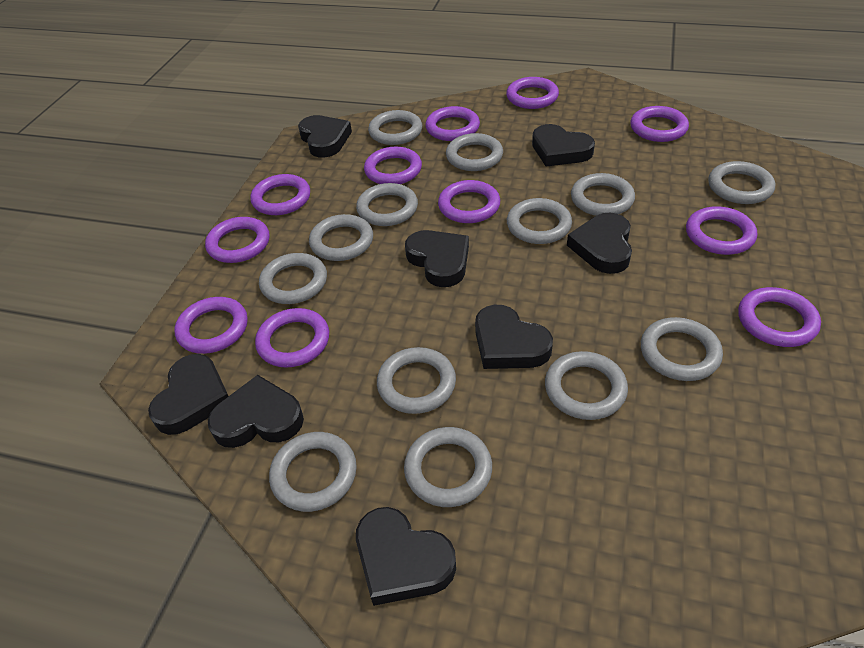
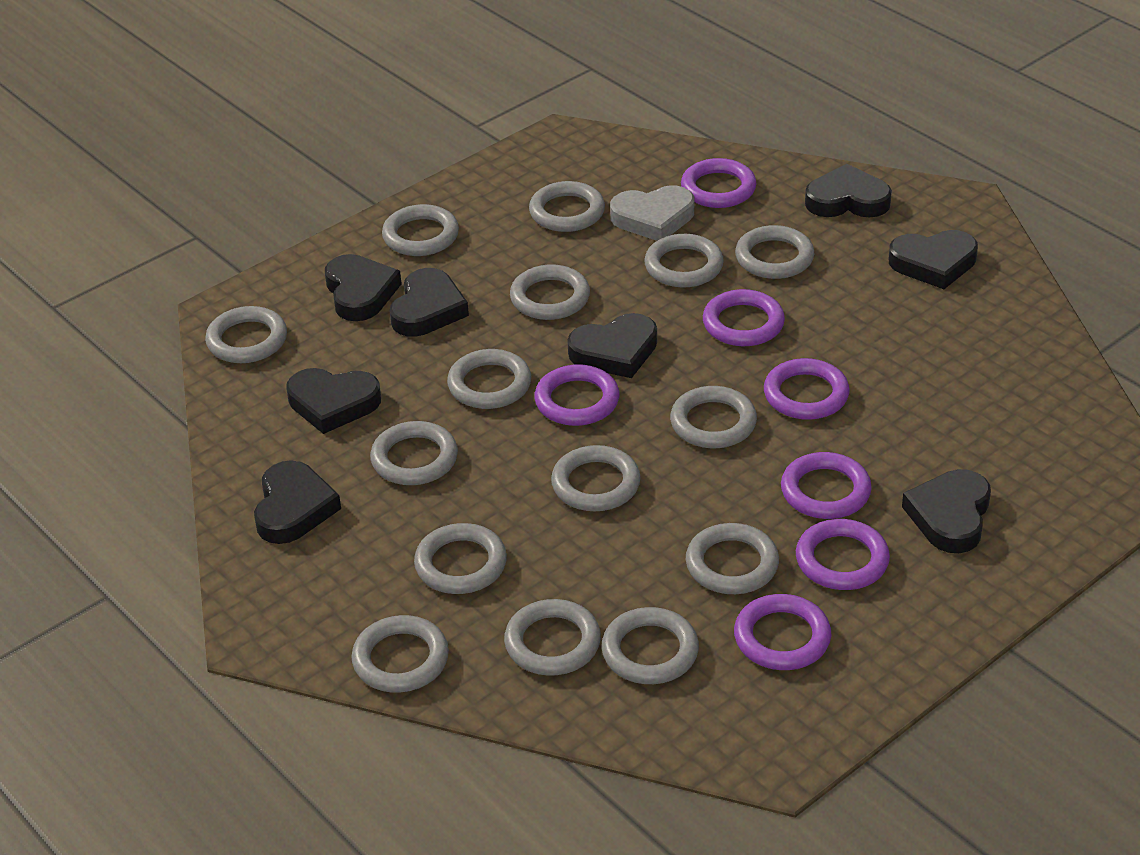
grey heart: none = 0 -> [610,185,694,241] = 1
grey ring: [259,253,327,304] [269,432,357,512] [309,214,373,261] [356,183,418,226] [368,110,422,145] [377,347,456,414] [404,427,492,507] [446,133,503,171] [507,198,572,244] [545,351,628,420] [571,173,635,216] [641,317,723,381] [708,161,775,204] = 13 -> [205,306,287,363] [351,615,449,692] [370,421,458,485] [382,204,459,256] [414,523,507,594] [447,349,531,409] [504,599,601,676] [510,264,590,320] [529,181,605,232] [551,445,641,511] [601,607,699,684] [644,234,724,288] [670,386,757,448] [686,523,779,594] [735,225,814,279] = 15
purple ring: [174,297,248,354] [205,217,270,263] [250,174,310,215] [255,308,329,368] [364,147,422,184] [425,106,480,141] [438,180,500,223] [506,77,559,109] [630,106,689,142] [686,206,757,255] [738,287,821,347] = 11 -> [534,364,619,426] [681,158,757,208] [703,289,785,346] [734,594,831,670] [764,358,850,420] [781,452,872,519] [796,519,890,590] = 7

